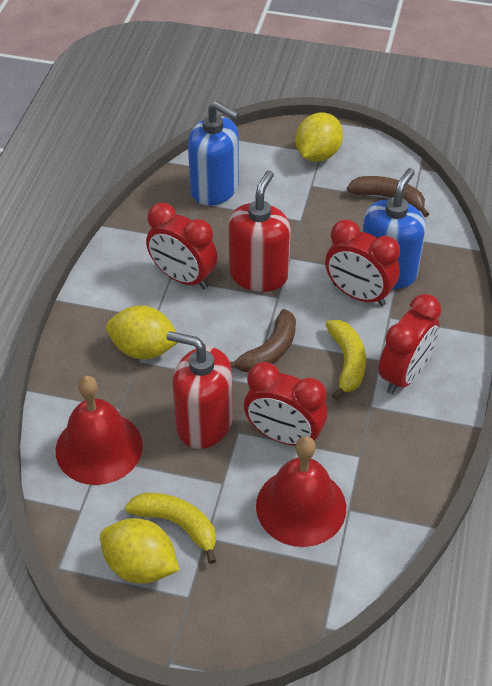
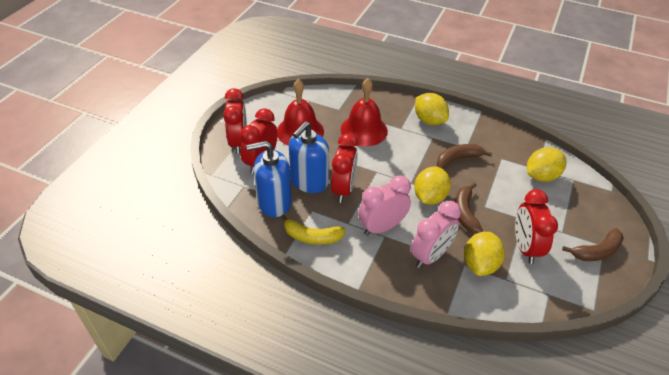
brown banana: [230,309,296,372] [347,176,429,217] = 2 -> [437,144,492,169] [455,183,483,233] [562,228,624,261] = 3
pink clock: none = 0 -> [358,175,411,236] [411,201,461,268] = 2
red soap dispenser: [167,331,233,449] [228,170,291,292] = 2 -> none = 0
yellow banana: [125,493,216,564] [325,320,366,400] = 2 -> [281,214,346,244] = 1
yellow lemon: [100,518,179,584] [106,305,178,360] [295,112,343,162] = 3 -> [414,167,451,205] [415,93,449,125] [464,232,505,276] [527,147,566,182] = 4

